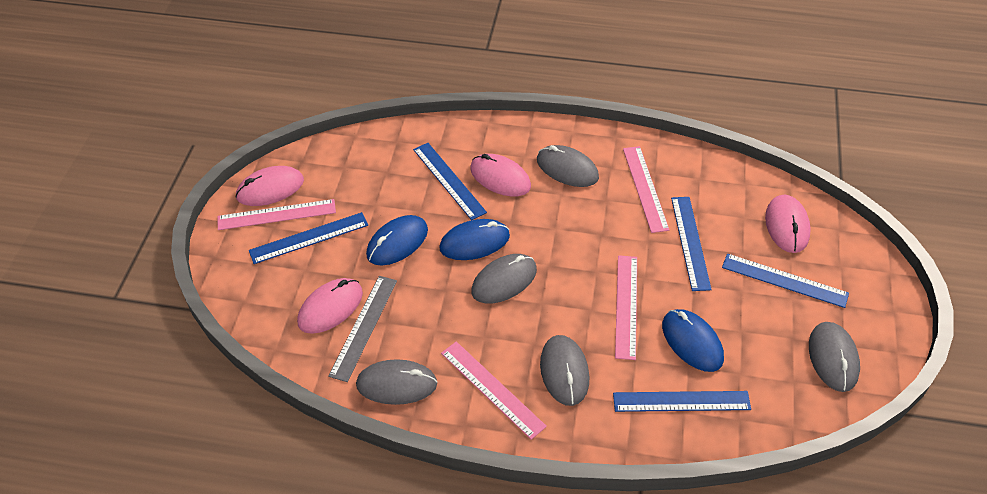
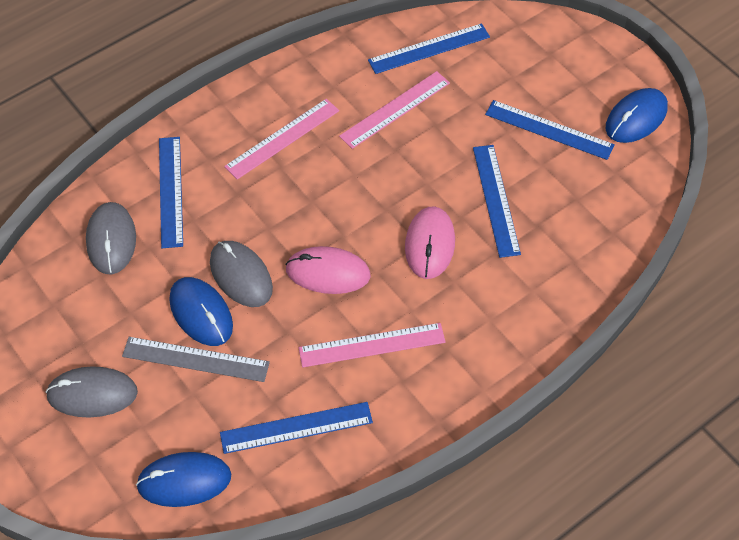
grey mouse: [356,359,438,405] [471,254,537,303] [537,145,599,187] [540,335,589,406] [809,322,860,392] = 5 -> [45,366,138,418] [86,202,136,275] [210,241,273,307] = 3
pink mouse: [235,166,304,206] [297,278,363,334] [470,154,531,197] [765,195,811,253] = 4 -> [285,246,371,294] [405,206,455,279] = 2
pink ruler: [217,199,336,230] [441,341,547,440] [615,255,637,360] [623,146,669,233] = 4 -> [224,99,339,180] [299,323,446,368] [339,71,450,149] = 3

